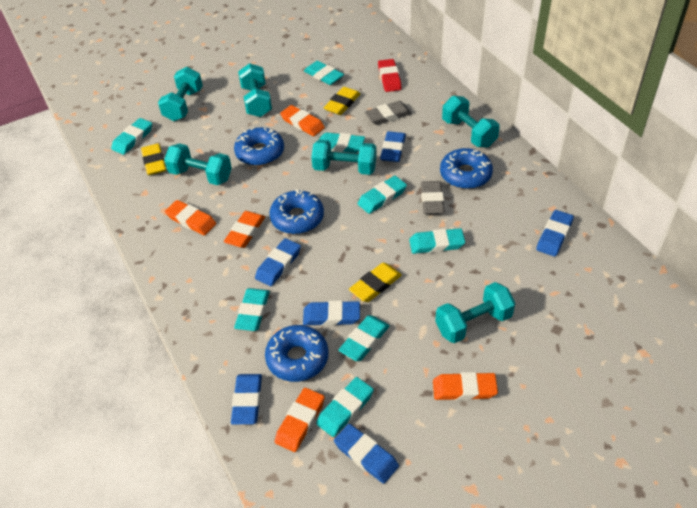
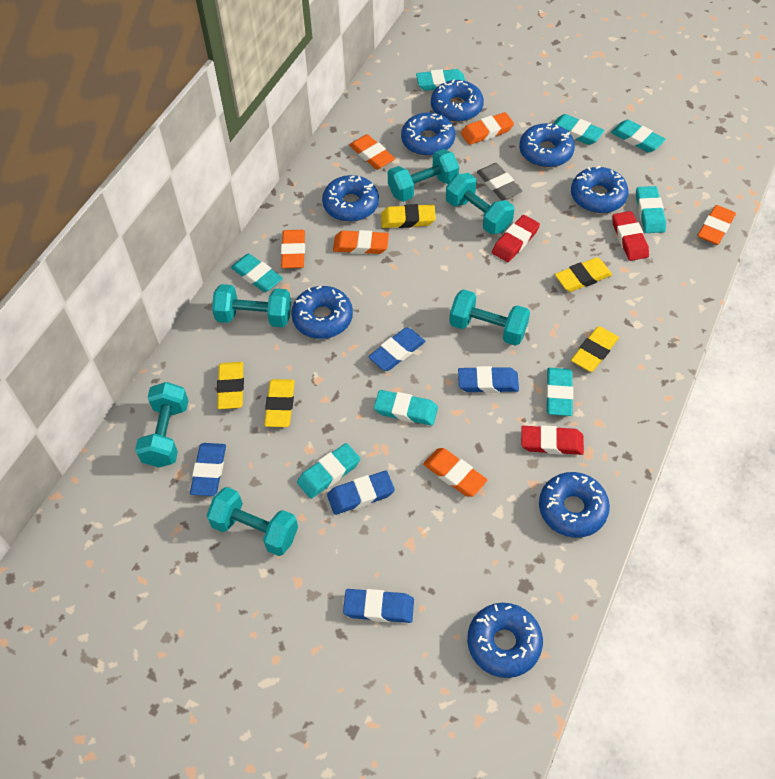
blue donut: [234,127,284,166] [265,325,329,382] [269,189,324,234] [440,148,493,189] = 4 -> [291,286,353,339] [322,175,379,222] [401,112,455,156] [431,79,484,122] [467,603,543,678] [519,123,575,168] [539,472,610,538] [571,166,629,213] = 8
blue eraser: [231,374,262,425] [255,238,301,286] [303,300,360,326] [334,424,399,484] [380,131,406,162] [536,210,574,257] = 6 -> [190,443,226,496] [327,471,395,515] [343,589,414,623] [368,328,425,371] [458,366,519,393] = 5
grey eraser: [365,101,412,125] [421,181,445,214] = 2 -> [477,163,522,200] = 1
orange eraser: [165,200,216,236] [224,211,265,248] [275,388,325,452] [280,105,325,136] [433,372,498,401] = 5 -> [281,230,305,268] [333,230,389,254] [349,134,395,170] [423,448,487,497] [461,112,514,145] [698,205,736,245] = 6
red eraser: [378,59,402,92] = 1 -> [492,215,540,262] [521,425,584,455] [612,211,649,261] = 3
yellow eraser: [141,144,166,175] [324,87,360,115] [349,263,402,302] = 3 -> [217,362,244,409] [264,379,295,427] [381,204,436,228] [555,257,612,292] [571,326,619,372] = 5

